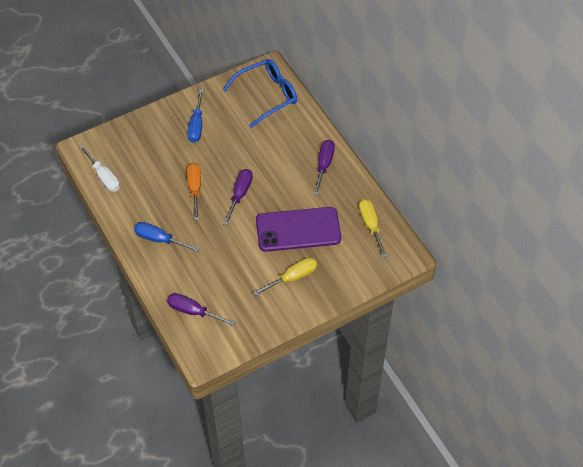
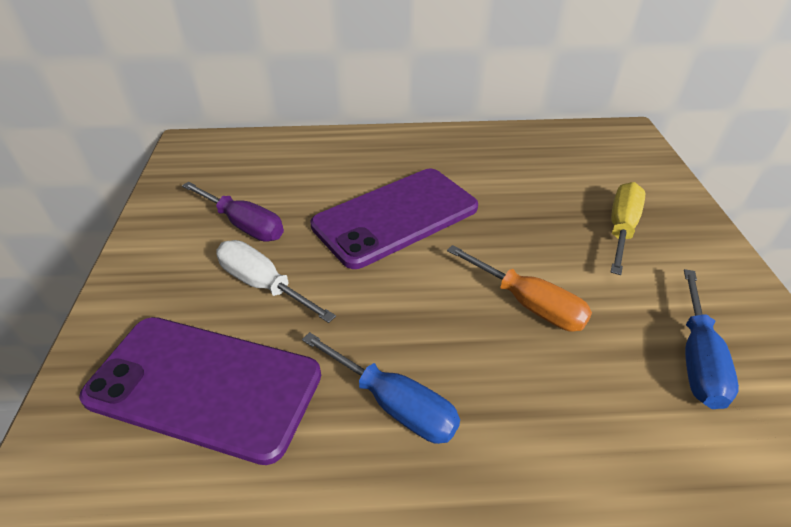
blue glasses: [223,59,297,128] = 1 -> none = 0
purple phone: [256,207,341,252] = 1 -> [79,317,321,465] [310,169,478,269] = 2
purple screwdriver: [167,293,235,326] [223,169,253,225] [313,140,335,195] = 3 -> [182,182,284,242] = 1
yellow screwdriver: [253,258,317,296] [359,199,387,258] = 2 -> [611,182,645,275] = 1

